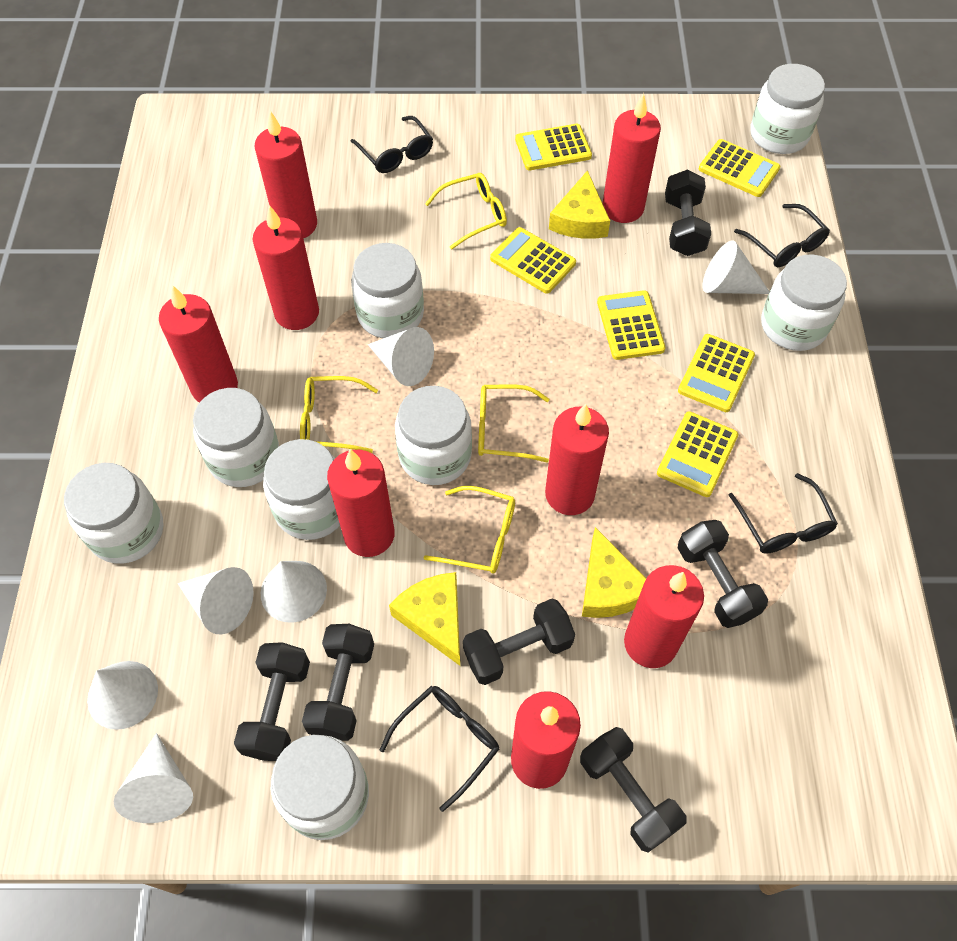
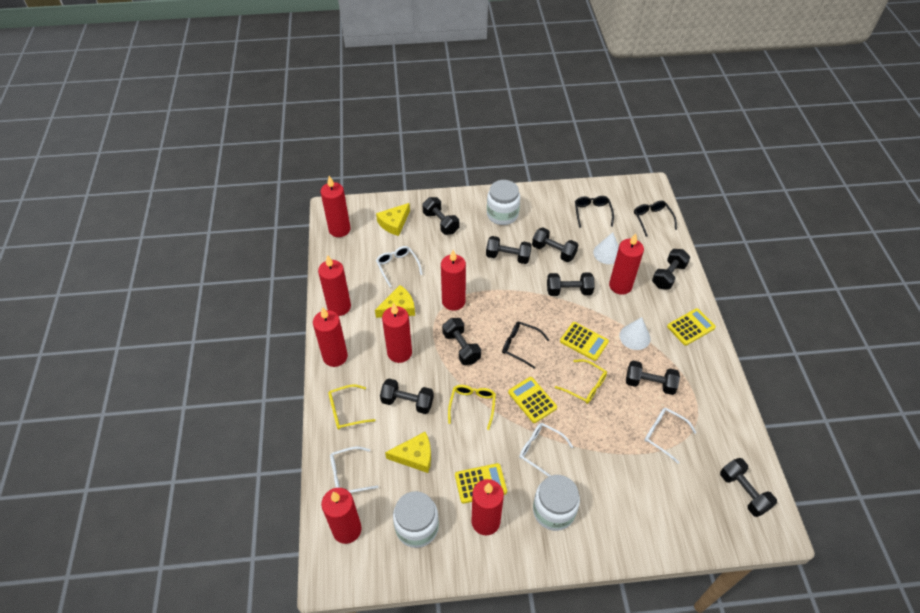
black dumbbell: [234,642,310,761] [302,624,374,741] [463,599,575,685] [580,727,686,852] [665,169,711,256] [678,520,768,628] = 6 -> [380,378,434,414] [423,197,459,235] [442,318,481,365] [486,236,532,264] [532,227,578,262] [547,273,595,296] [626,361,680,395] [652,249,691,290] [720,458,777,517] = 9
black glasses: [350,116,433,173] [380,686,499,812] [729,473,838,554] [734,204,830,267] = 4 -> [502,322,549,369] [575,196,614,228] [634,201,677,237] = 3
white cone: [87,661,158,730] [114,733,193,823] [178,567,254,635] [261,561,327,623] [368,327,434,386] [702,240,770,294] = 6 -> [593,232,619,264] [619,317,650,350] = 2
white glasses: none = 0 -> [330,447,378,493] [376,246,423,287] [519,423,573,477] [644,408,697,463] = 4
white jar: [64,463,164,564] [193,388,279,487] [263,439,340,540] [271,735,369,840] [351,243,424,338] [395,386,472,485] [750,64,825,154] [761,254,847,351] = 8 -> [393,491,439,548] [487,180,520,225] [533,475,580,531] = 3
yellow calculator: [490,227,576,294] [515,124,592,170] [597,290,666,360] [657,411,738,497] [678,334,755,412] [699,139,781,197] = 6 -> [455,463,507,504] [508,377,557,423] [560,322,609,361] [667,308,716,346] = 4
yellow glasses: [300,376,378,453] [424,486,515,574] [425,173,507,250] [478,384,549,463] = 4 -> [328,385,375,429] [448,385,496,430] [555,359,607,404] = 3

